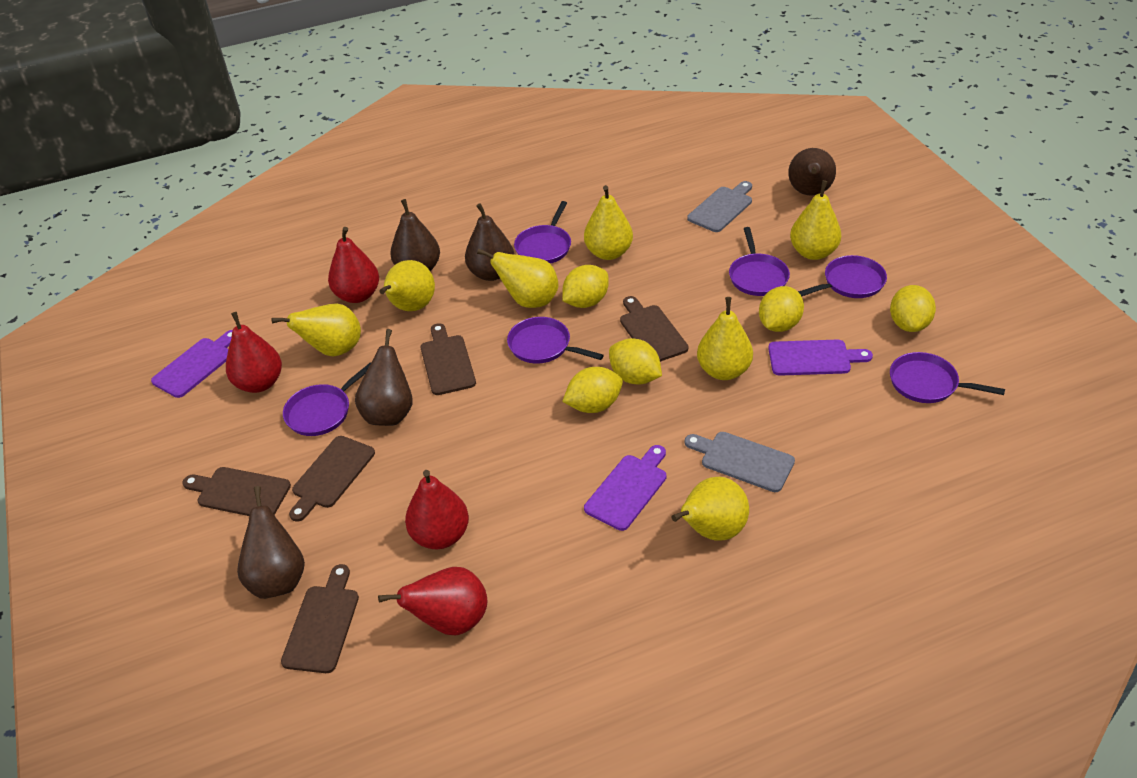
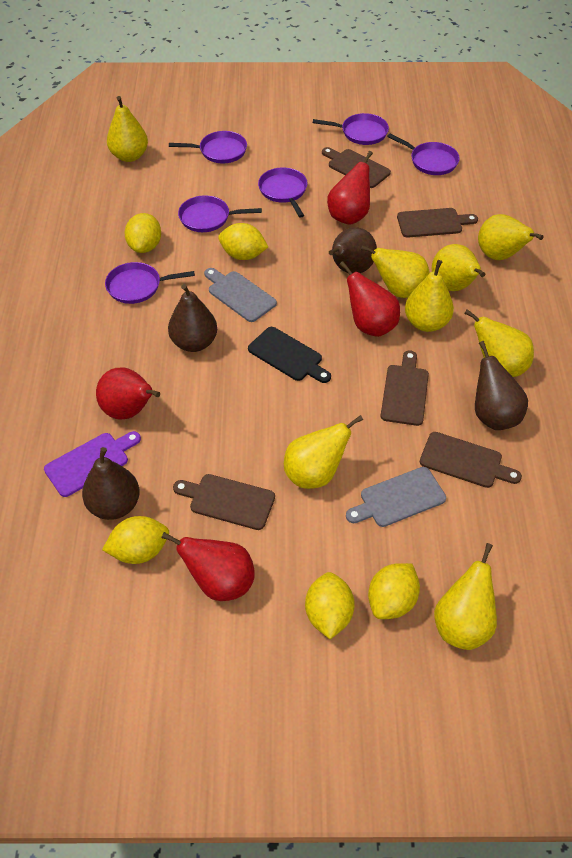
black cutting board: none = 0 -> [248,327,331,383] = 1
brown pear: [237,486,305,599] [355,329,413,426] [390,199,440,271] [465,203,514,281] [788,148,836,196] = 5 -> [82,447,140,520] [168,284,217,352] [329,227,377,273] [475,341,528,430] = 4
purple cutting board: [151,330,233,398] [584,445,666,531] [768,339,873,376] = 3 -> [44,431,141,497] = 1
yellow pear: [271,304,361,356] [379,260,435,311] [477,249,559,308] [584,185,633,260] [671,477,749,541] [697,297,753,380] [790,180,841,260] = 7 -> [107,96,148,162] [284,415,363,489] [360,245,430,298] [405,260,454,332] [432,244,485,291] [434,543,497,650] [464,309,534,377] [478,214,544,260] = 8

